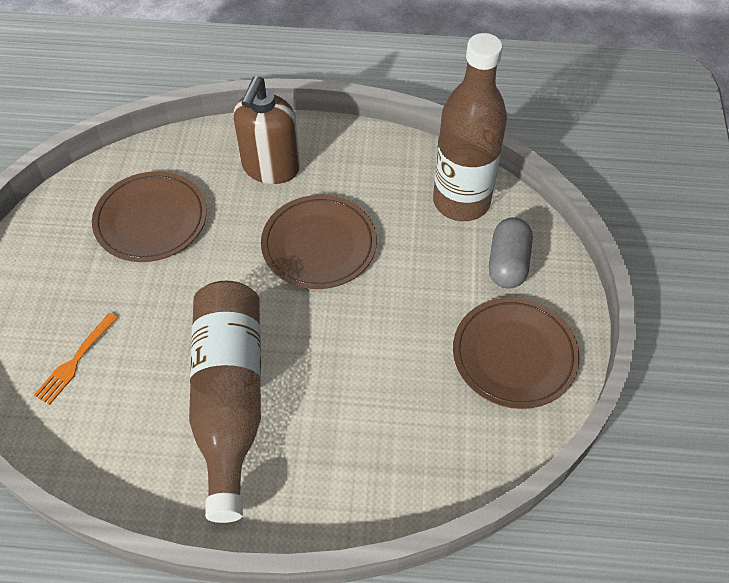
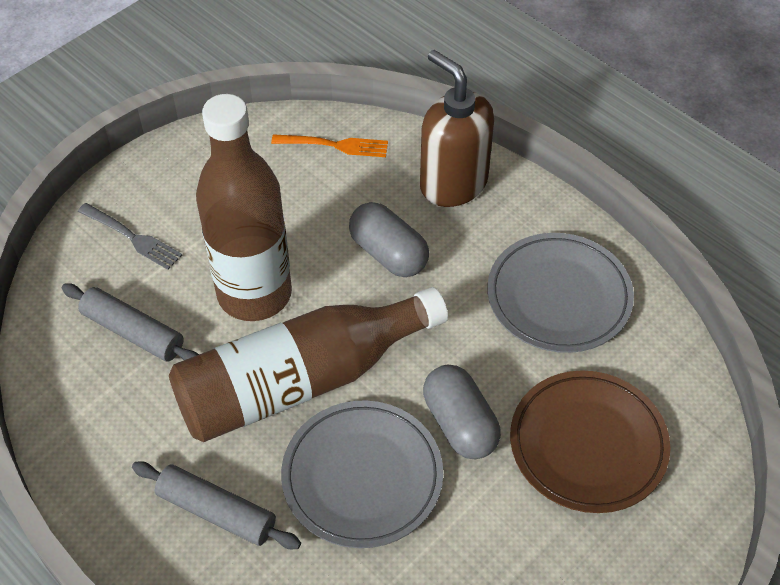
brown plate: [92,171,207,262] [261,195,377,289] [453,297,580,409] = 3 -> [510,371,670,513] = 1
grey capsule: [489,217,533,289] = 1 -> [349,202,429,277] [423,365,501,459] = 2
grey fork: none = 0 -> [78,203,182,270] = 1
grey plate: none = 0 -> [281,400,443,548] [487,233,634,353] = 2
grey rolling pin: none = 0 -> [62,283,199,362] [132,461,301,549] = 2

